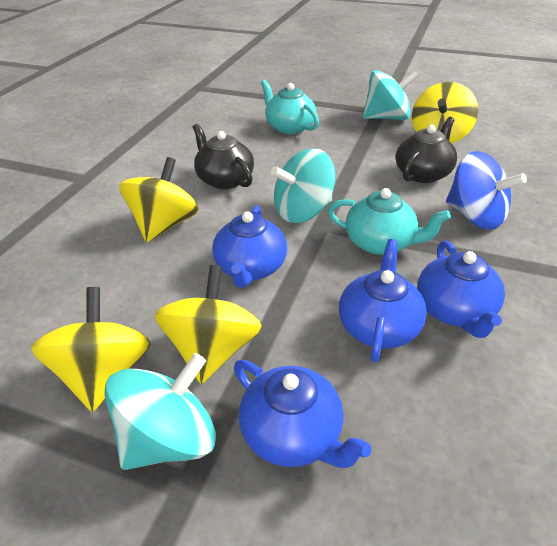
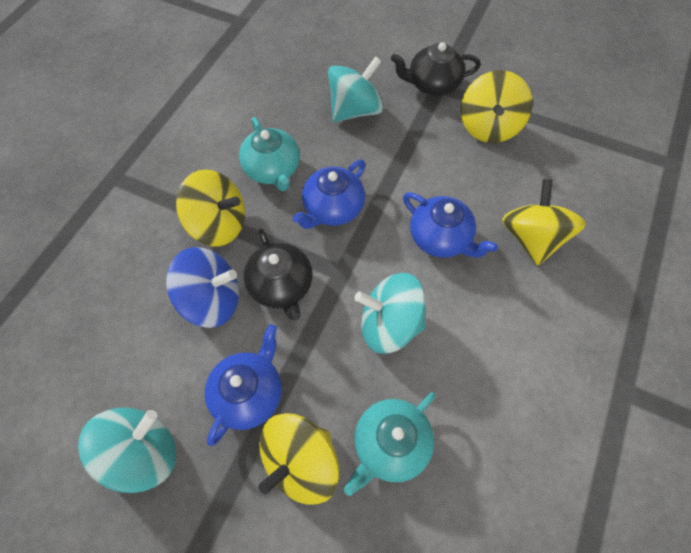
blue teapot: [212,205,287,288] [234,360,372,468] [339,239,427,363] [417,240,505,338] = 4 -> [205,324,282,446] [293,160,366,229] [403,193,498,258] = 3

